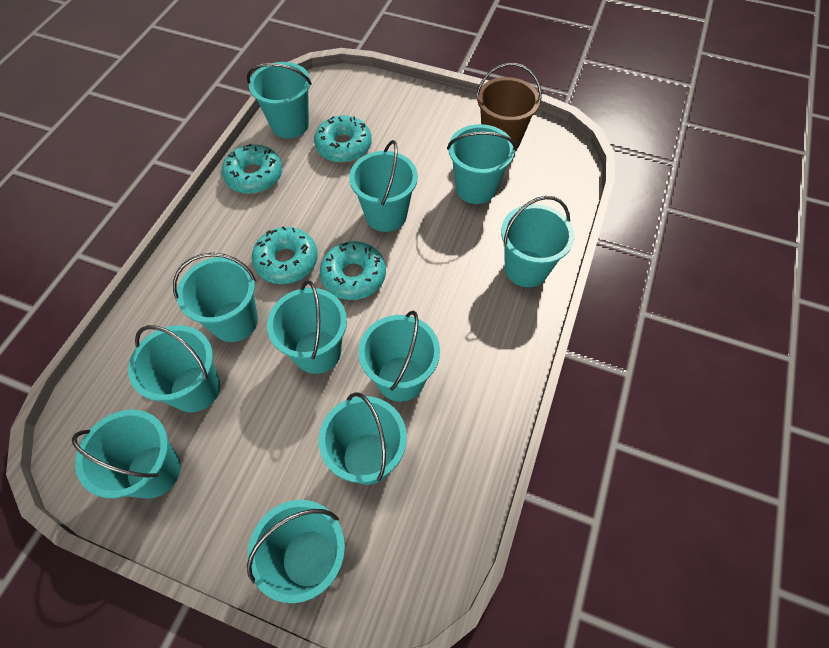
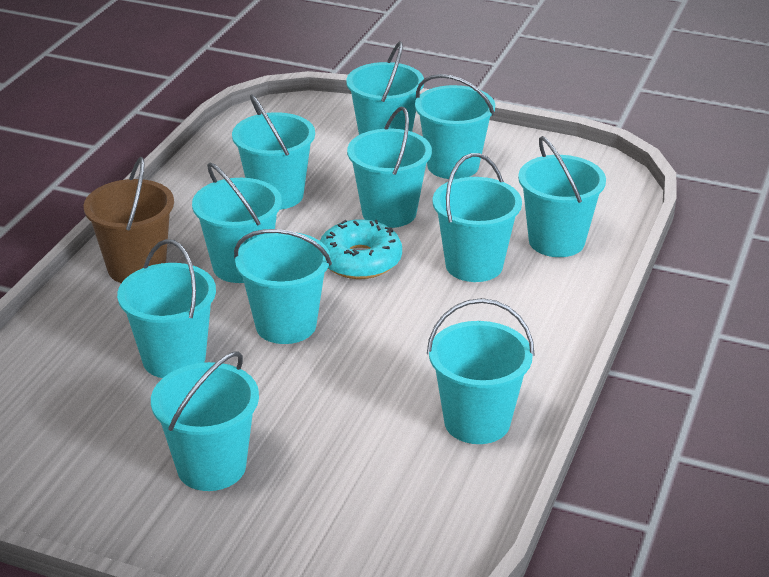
turquoise donut: [222,144,282,194] [252,227,318,284] [314,116,372,163] [320,241,386,300] = 4 -> [320,219,402,279] = 1

